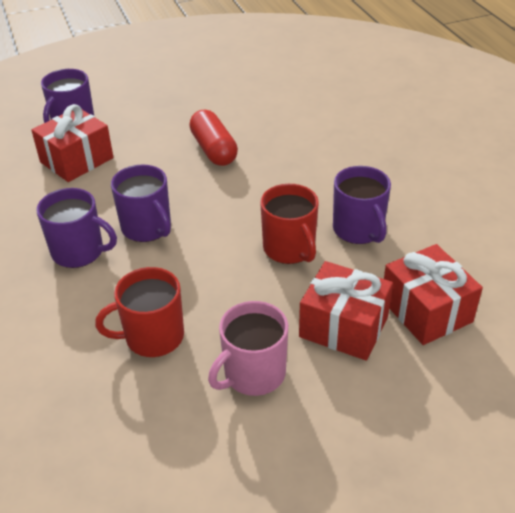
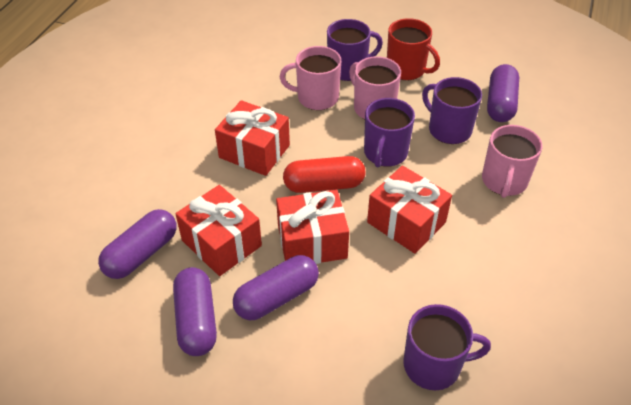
pink mug: [208,301,288,396] = 1 -> [280,46,341,110] [349,56,401,119] [482,125,542,198] = 3
purple capsule: none = 0 -> [98,209,177,279] [173,267,217,356] [233,255,319,320] [487,64,519,122] = 4
red gift: [31,104,114,182] [299,261,393,361] [384,244,483,345] = 3 -> [175,185,262,276] [215,100,290,176] [276,190,349,264] [367,166,452,254] = 4
red mug: [95,267,184,357] [260,184,319,264] = 2 -> [387,18,440,80] = 1

